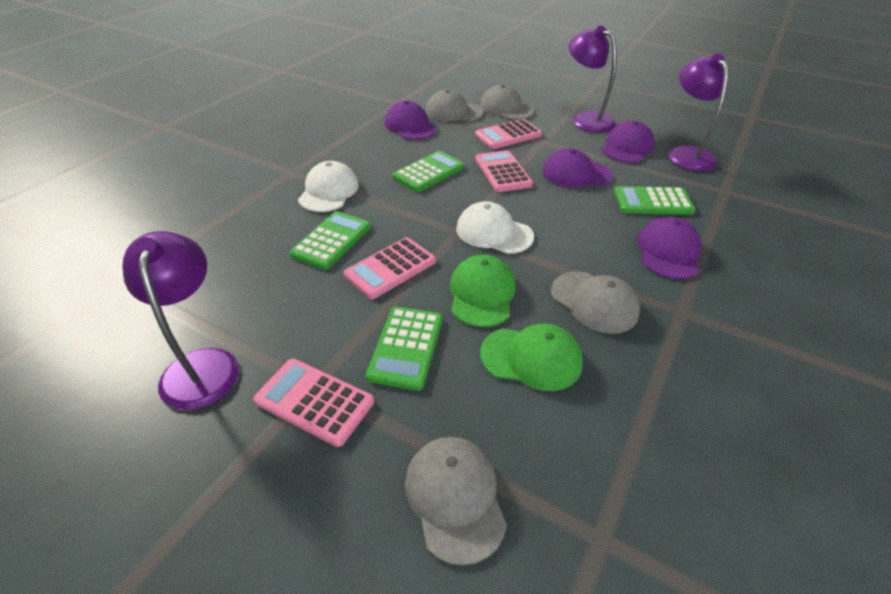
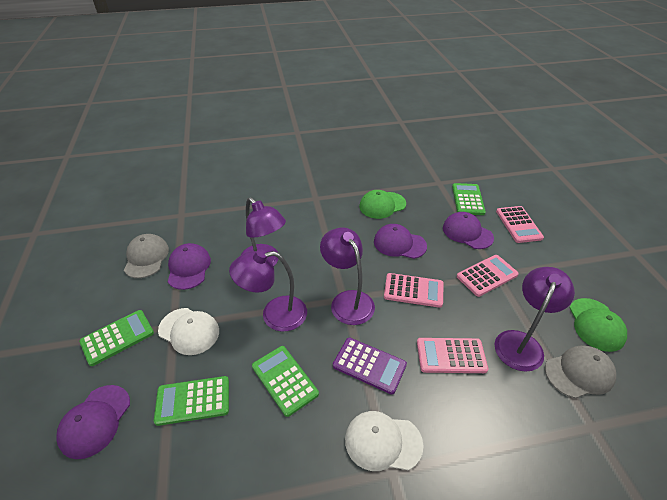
grey cap: [405,437,507,565] [426,90,483,121] [480,85,534,120] [551,272,640,334] = 4 -> [124,234,169,278] [545,345,616,398] = 2
purple calculator: none = 0 -> [333,338,407,394] = 1
purple lamp: [122,231,239,410] [569,26,617,133] [668,54,729,171] = 3 -> [229,250,307,331] [241,197,286,266] [320,227,375,325] [495,267,575,372] = 4

